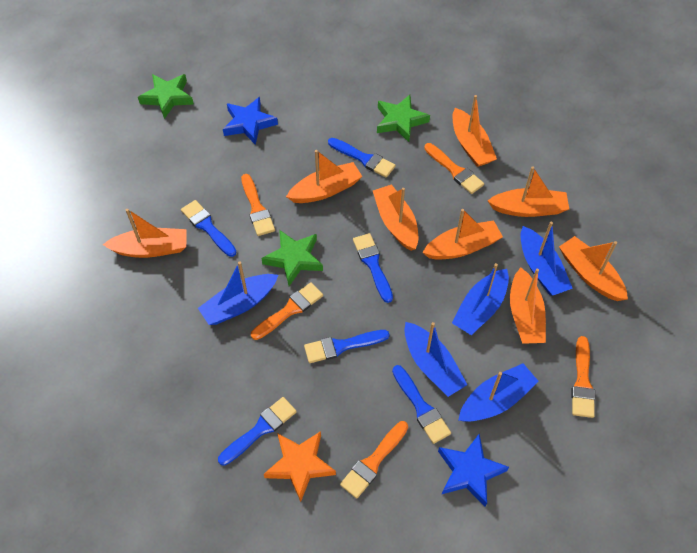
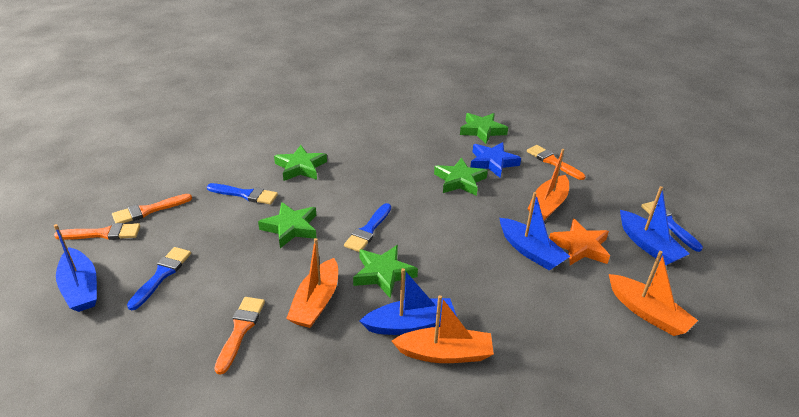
blue boat: [198,261,278,325] [404,322,467,397] [452,263,509,335] [459,363,539,422] [520,221,573,296] = 5 -> [54,224,97,312] [360,268,457,335] [499,192,570,270] [620,186,689,265] = 4
blue brush: [181,200,236,257] [218,397,297,466] [304,330,390,363] [328,138,396,178] [353,233,393,303] [392,365,451,444] = 6 -> [127,247,191,310] [207,183,278,205] [344,203,391,252] [641,201,703,252] = 4
blue star: [223,97,278,145] [438,434,509,507] = 2 -> [470,142,521,178] = 1
green star: [138,74,194,119] [261,230,323,286] [377,95,430,142] = 3 -> [258,202,317,248] [274,145,327,181] [353,245,418,298] [434,158,488,196] [460,113,508,144] = 5
orange boat: [103,209,187,258] [286,150,363,203] [373,184,418,251] [422,209,503,260] [452,95,497,167] [488,166,569,217] [510,268,546,344] [559,236,628,301] = 8 -> [286,238,338,328] [392,295,494,363] [528,149,569,221] [609,251,698,336] = 4
orange brush: [241,174,275,236] [251,282,323,340] [340,421,408,499] [424,143,484,194] [572,336,595,418] = 5 -> [54,223,140,240] [112,194,192,223] [214,297,265,375] [527,145,585,180] = 4

